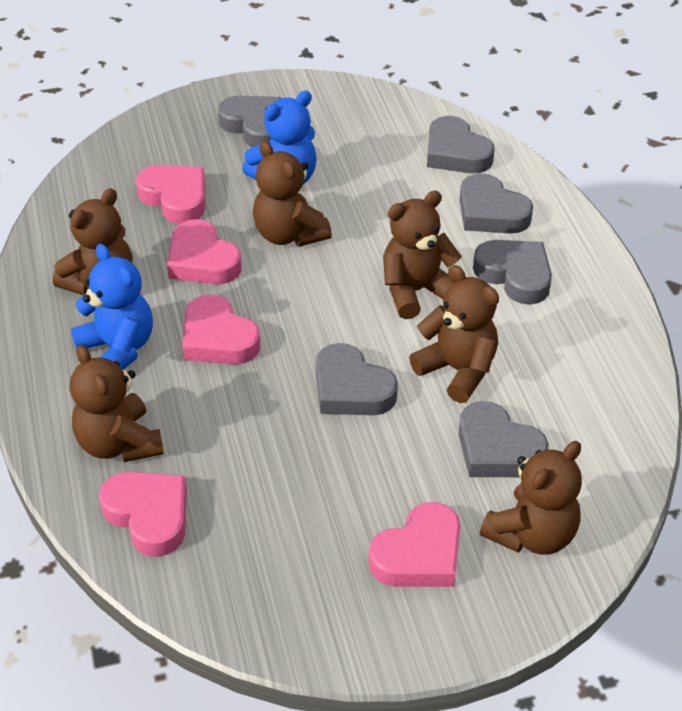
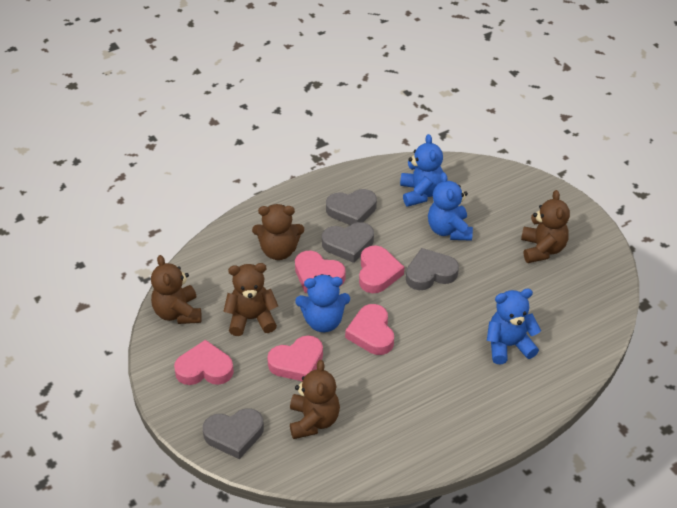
blue teddy bear: [71,244,153,370] [242,91,317,184] = 2 -> [295,274,350,332] [400,134,443,207] [428,172,473,241] [487,289,541,364] = 4
brown teddy bear: [53,188,132,295] [70,345,164,462] [253,141,332,247] [383,191,462,319] [409,265,499,403] [480,441,582,555] = 6 -> [151,255,202,324] [223,263,278,336] [252,204,304,260] [290,360,340,439] [521,190,570,263] = 5
grey heart: [218,96,281,147] [316,343,398,415] [427,116,495,173] [458,401,549,477] [460,173,533,234] [473,240,552,305] = 6 -> [203,408,264,459] [322,222,374,263] [326,189,377,225] [406,248,459,290] = 4

